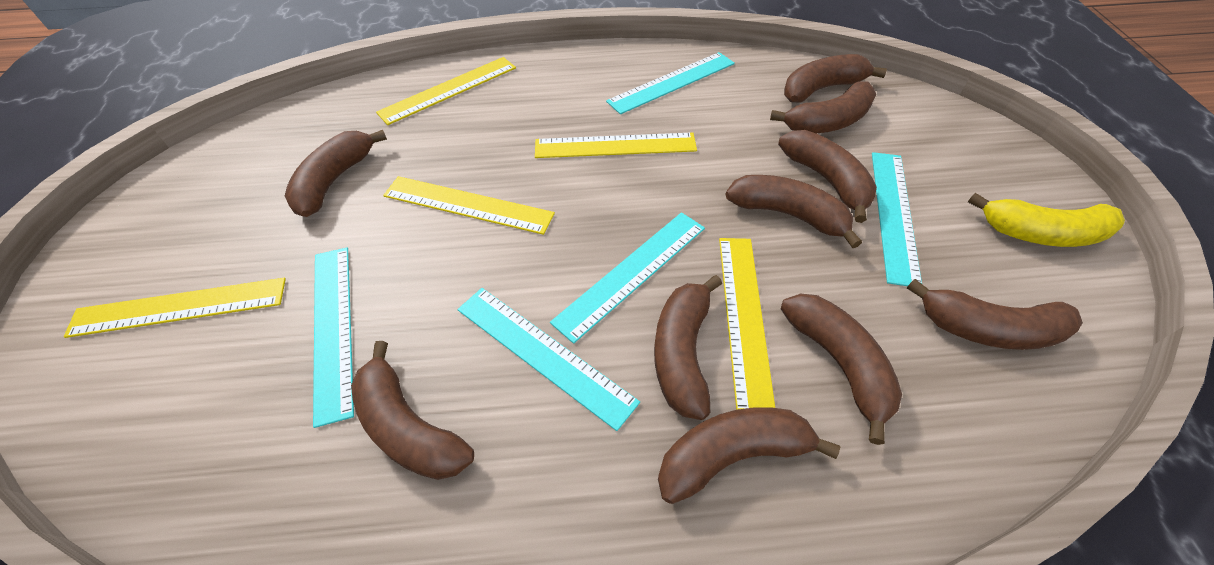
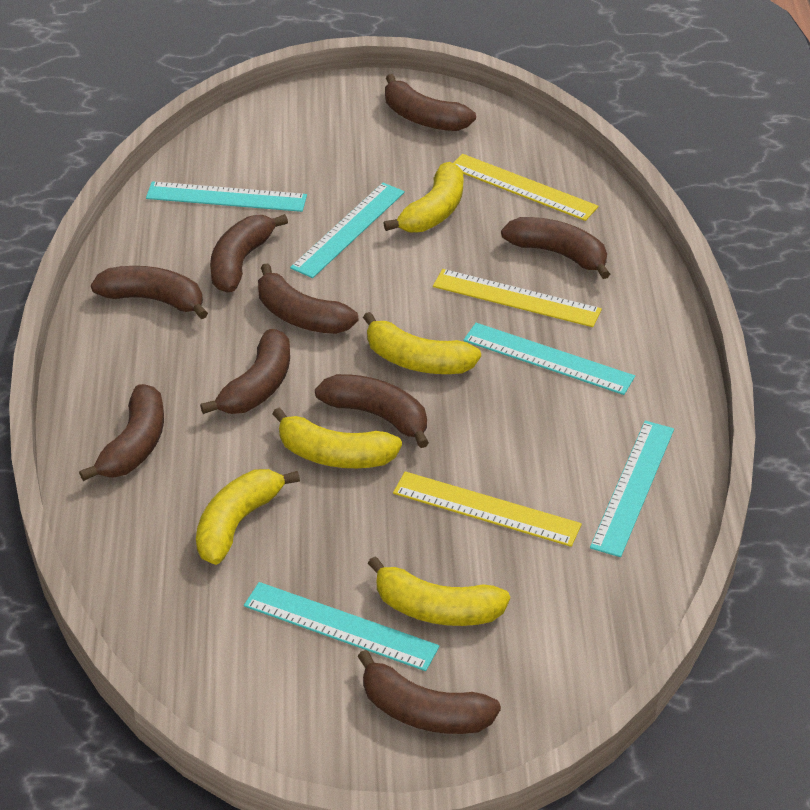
brown banana: [285,130,387,217] [351,341,474,480] [654,275,722,420] [658,407,841,504] [725,175,862,248] [770,82,876,133] [778,130,877,223] [781,294,902,445] [784,54,887,103] [907,279,1083,350] = 10 -> [79,384,164,481] [91,266,208,319] [200,329,290,414] [210,214,288,292] [258,263,358,334] [315,374,429,448] [358,650,501,734] [385,74,476,131] [501,217,610,279] = 9
yellow banana: [968,193,1125,247] = 1 -> [196,469,300,565] [272,408,402,468] [363,312,481,374] [368,556,510,626] [383,162,463,233] = 5
yellow ruler: [64,278,286,338] [376,57,516,125] [383,176,555,235] [535,133,697,158] [719,238,775,410] = 5 -> [393,471,582,547] [433,269,602,327] [453,154,598,221] = 3

